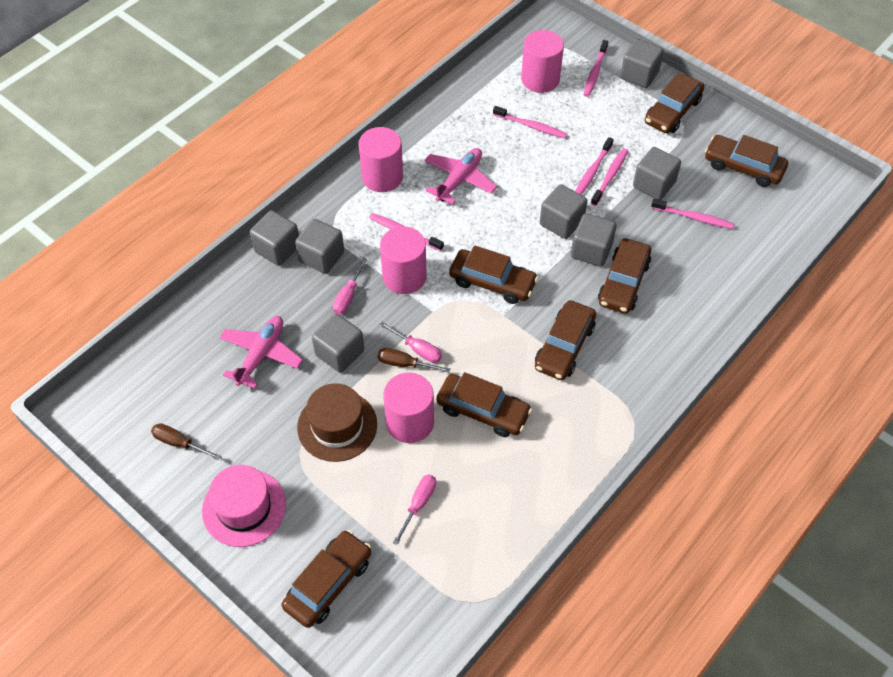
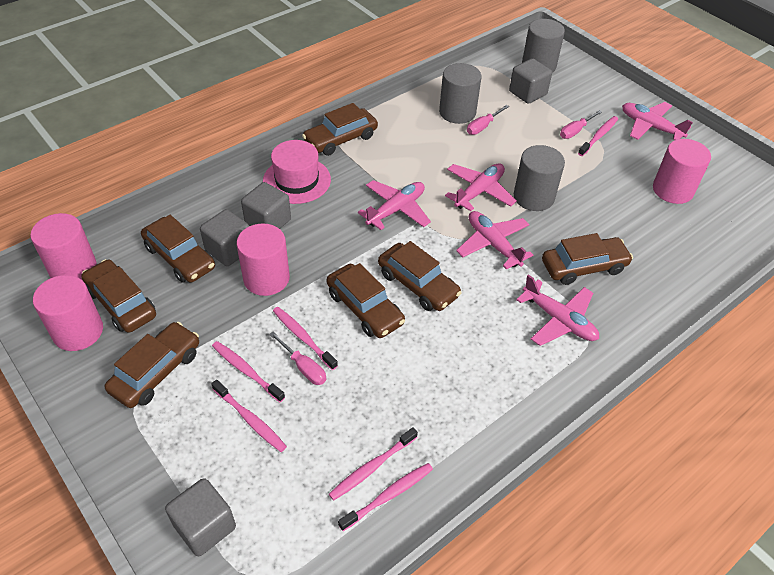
brown hat: [297,383,377,462] = 1 -> none = 0
brown screwdriver: [151,423,221,460] [378,348,451,372] = 2 -> none = 0
grey cube: [250,210,299,266] [295,219,344,274] [312,314,364,373] [540,184,588,239] [571,213,616,267] [620,39,664,88] [633,147,681,200] = 7 -> [165,478,236,556] [200,209,249,266] [241,182,291,229] [509,58,552,104] = 4
grey cylinder: none = 0 -> [439,63,482,124] [514,145,565,211] [522,19,565,73] = 3
pink plane: [219,316,303,388] [424,148,497,204] = 2 -> [358,180,431,230] [445,164,517,211] [456,211,533,270] [516,274,599,346] [622,102,693,140] = 5

